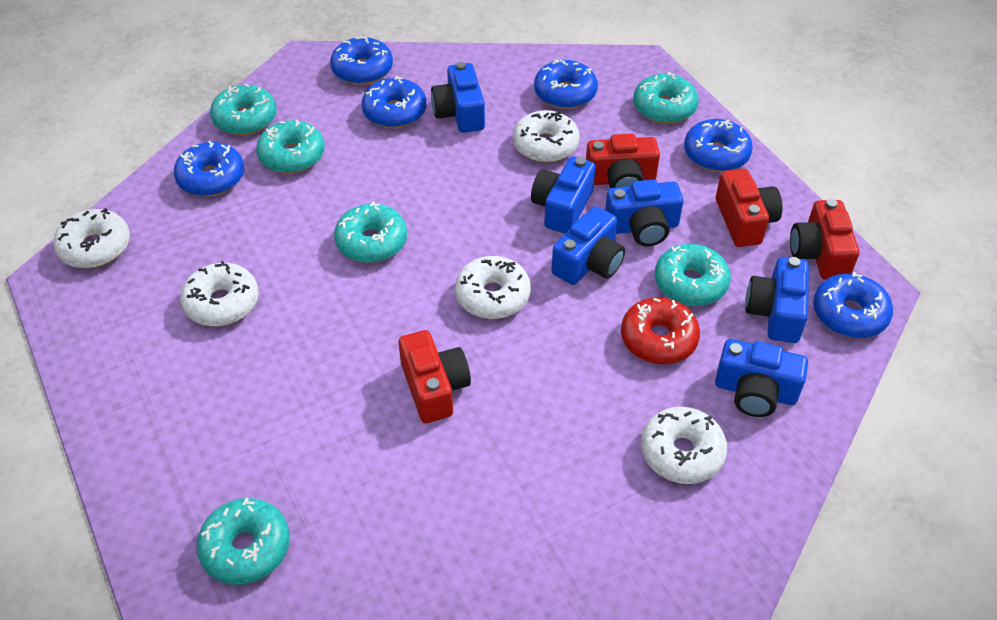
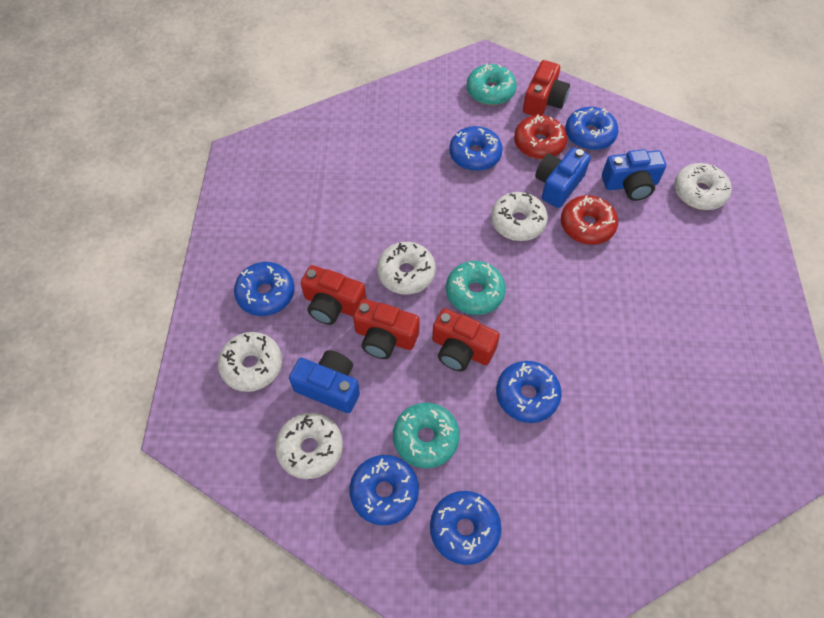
blue camera: [431,62,485,133] [531,157,596,234] [551,206,625,285] [605,180,683,246] [715,339,808,417] [745,257,809,343] = 6 -> [289,350,360,413] [535,147,591,208] [602,149,666,201] = 3
red donut: [621,297,700,364] = 1 -> [514,115,567,159] [561,195,618,245] = 2
turquoise donut: [197,498,290,585] [210,84,277,135] [256,120,325,173] [334,202,407,263] [634,72,699,124] [655,244,731,306] = 6 -> [393,403,460,468] [446,261,506,315] [467,63,517,105] = 3

